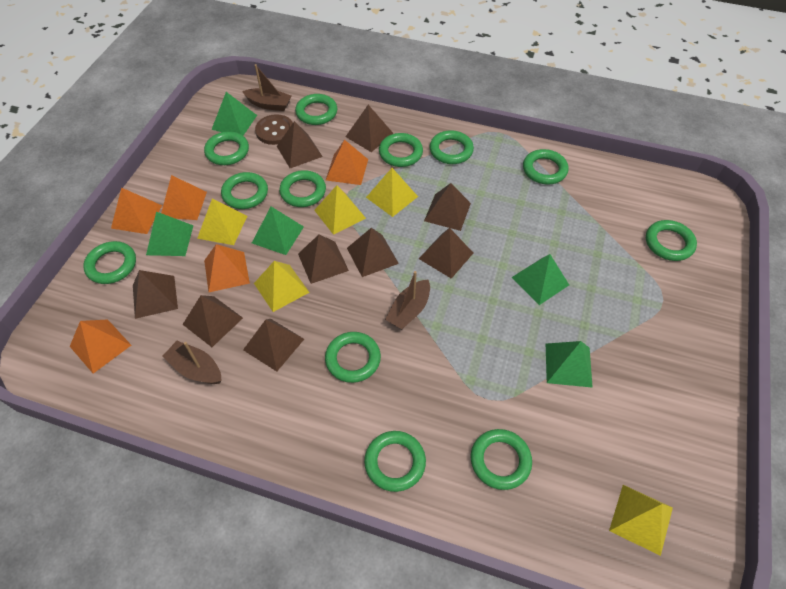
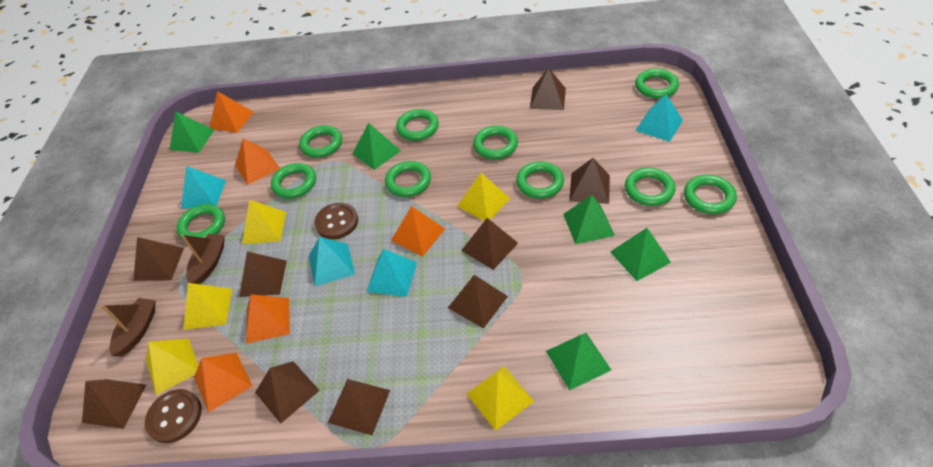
brown boat: [163,341,222,384] [242,64,292,111] [385,271,430,329] = 3 -> [100,298,155,356] [181,234,225,284] = 2
brown button: [255,114,293,145] = 1 -> [145,389,202,443] [314,203,358,239] = 2
green ring: [83,241,136,284] [204,131,249,165] [221,172,268,209] [279,170,326,207] [295,94,337,125] [325,332,381,383] [364,431,426,492] [379,133,423,167] [429,130,474,164] [471,429,532,490] [523,149,568,184] [646,220,697,261] = 12 -> [176,204,225,239] [271,163,316,199] [299,125,342,158] [385,161,431,197] [396,109,439,141] [473,126,518,159] [516,161,564,199] [625,167,675,206] [635,68,679,99] [684,175,737,214] = 10
turquoise pyramid: none = 0 -> [181,166,226,208] [309,237,355,286] [366,249,417,297] [635,94,683,142] = 4

